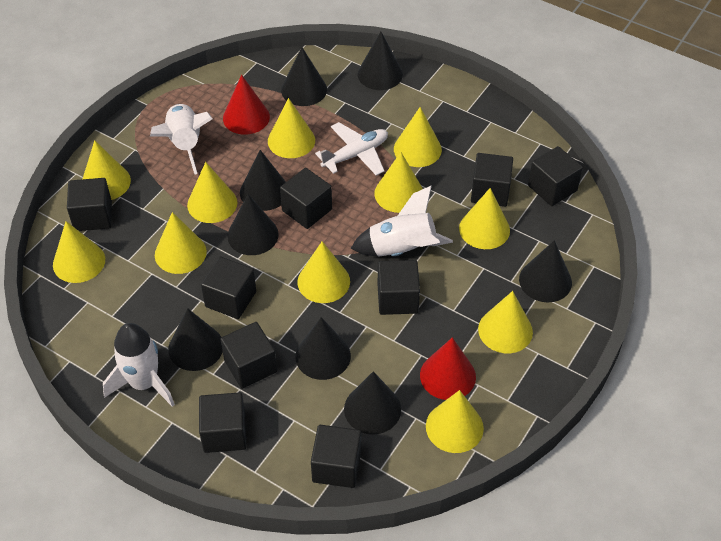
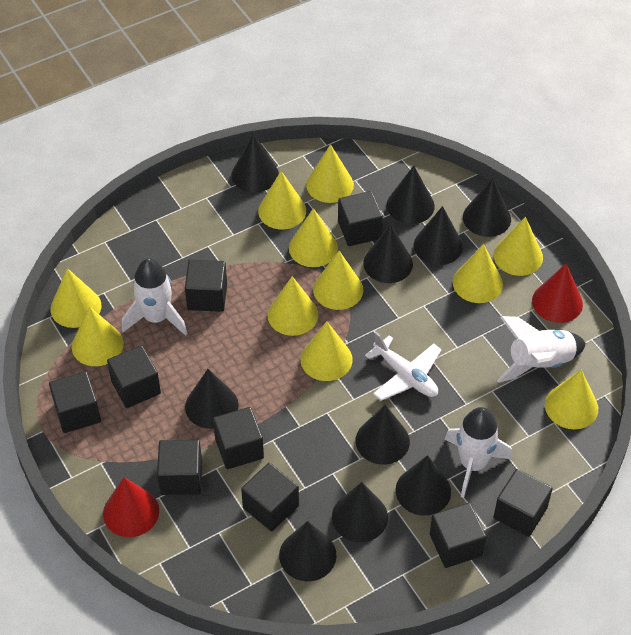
black cone: [168,308,223,371] [227,194,279,255] [240,150,286,211] [281,47,327,106] [295,317,351,380] [344,371,401,435] [357,32,403,90] [519,240,572,302] = 8 -> [185,369,239,429] [232,134,279,192] [279,521,337,581] [332,482,388,542] [356,404,410,465] [363,224,413,283] [386,165,435,224] [395,455,451,516] [414,206,463,265] [463,178,511,237] = 10

